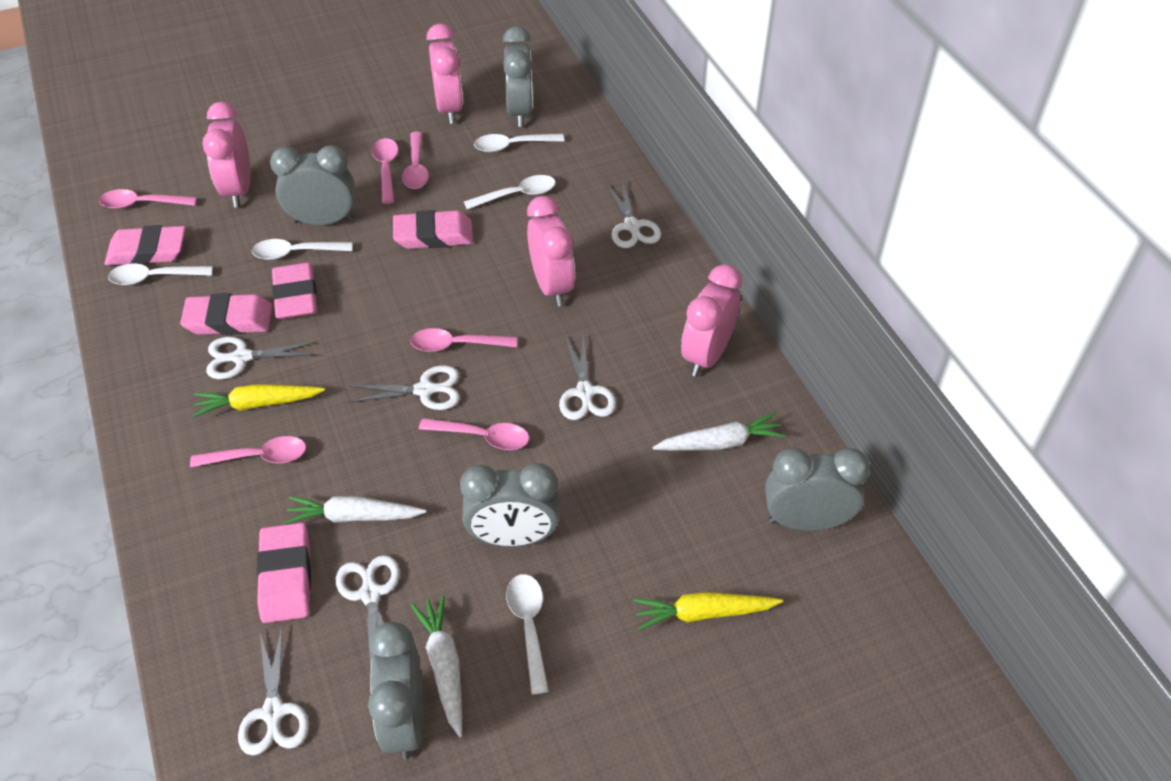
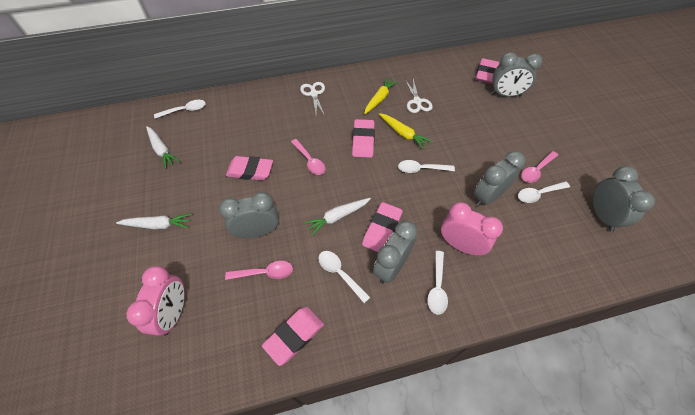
pink clock: [202,102,251,207] [427,24,463,124] [527,196,575,307] [681,264,742,377] = 4 -> [127,266,185,336] [441,202,503,256] = 2
pink spoon: [99,189,197,209] [190,436,306,468] [372,138,398,204] [402,132,429,189] [410,328,517,352] [419,418,529,450] = 6 -> [225,261,293,280] [291,139,325,175] [521,151,558,183] = 3
white scissors: [206,337,317,379] [238,627,309,755] [336,555,400,668] [348,365,460,410] [559,333,616,420] [606,180,661,248] = 6 -> [300,82,325,116] [405,79,433,113] = 2

